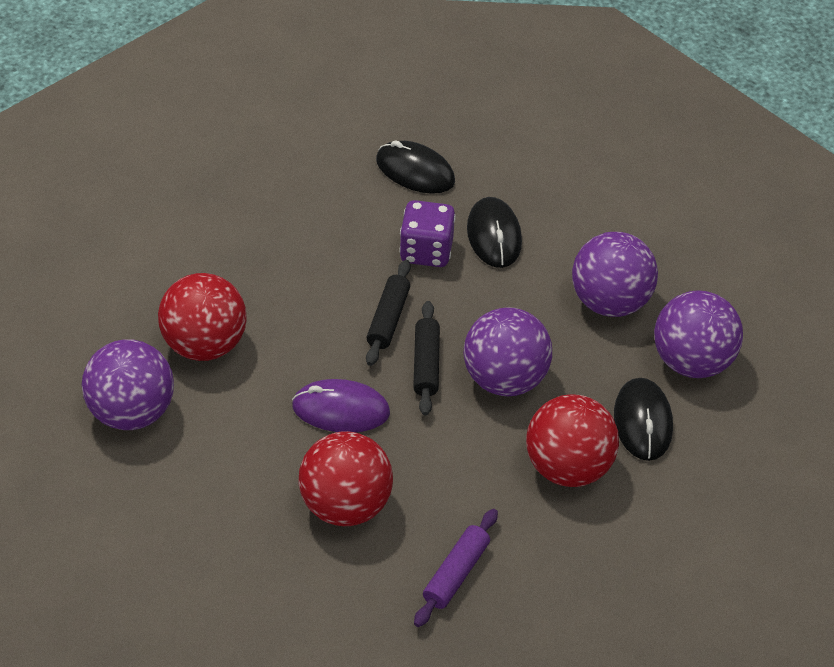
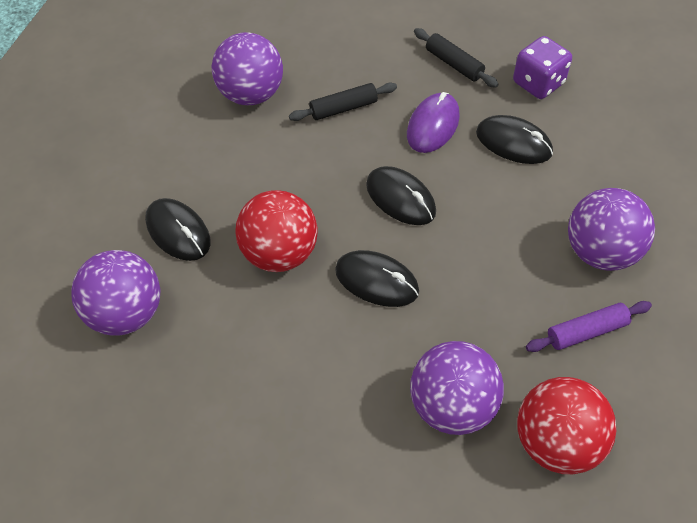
black mouse: [376,140,455,194] [467,197,522,268] [614,378,673,461] = 3 -> [145,198,210,261] [335,250,419,307] [366,166,436,225] [476,115,553,164] = 4
red ball: [158,273,247,361] [299,431,393,526] [526,394,619,487] = 3 -> [235,190,318,272] [517,377,616,474] = 2

